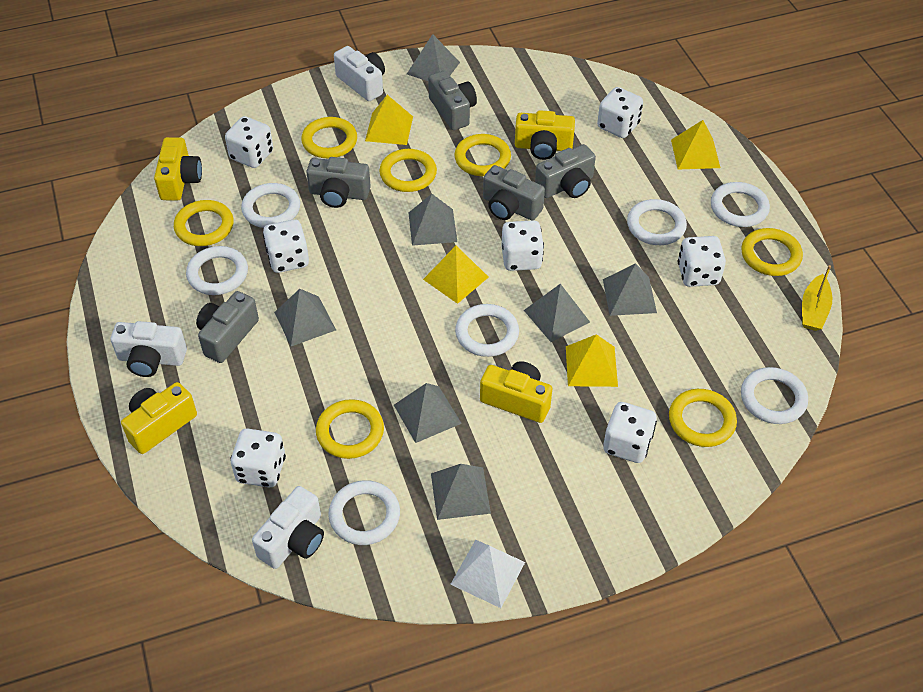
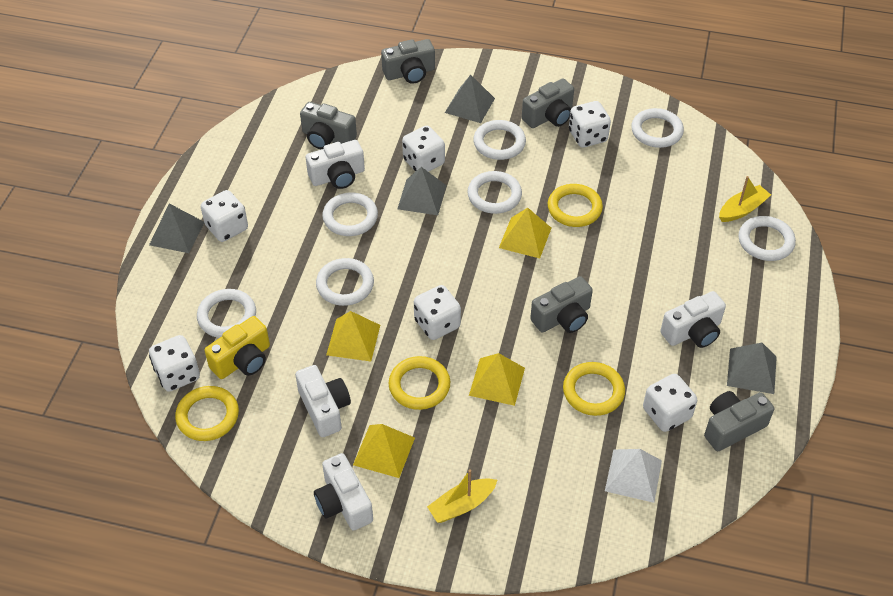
grey pyramid: [274,289,336,346] [394,383,462,443] [407,34,460,81] [409,194,457,246] [431,464,491,520] [524,284,590,342] [603,263,657,316] = 7 -> [149,204,204,253] [397,167,447,215] [445,75,495,123] [727,343,777,394] = 4
white camera: [111,321,187,377] [252,486,324,569] [334,46,385,101] = 3 -> [295,365,351,437] [306,140,365,189] [314,453,373,531] [660,291,726,348] = 4
white dice: [225,116,273,168] [230,428,286,487] [263,219,309,273] [501,220,544,271] [597,87,643,138] [603,402,657,463] [678,236,726,287] = 7 -> [149,335,200,392] [201,190,248,242] [402,126,445,172] [414,285,461,340] [569,101,611,148] [643,374,697,432] = 6
yellow boat: [802,265,832,331] = 1 -> [427,469,497,523] [719,176,771,222] = 2
yellow camera: [121,382,197,454] [154,137,202,201] [480,361,552,423] [515,110,575,160] = 4 -> [204,316,270,379] = 1
yellow ring: [174,200,234,246] [301,117,357,158] [316,399,384,459] [379,149,437,192] [454,134,511,176] [669,389,737,447] [741,228,803,276] = 7 -> [175,386,239,441] [388,356,450,410] [548,184,603,227] [563,362,625,416] = 4

